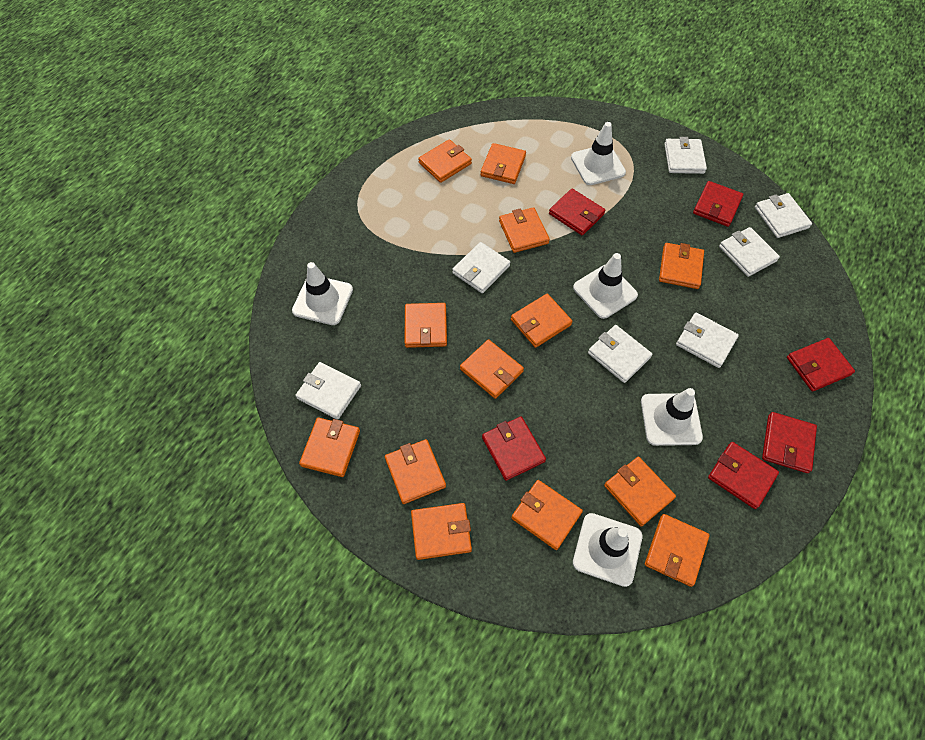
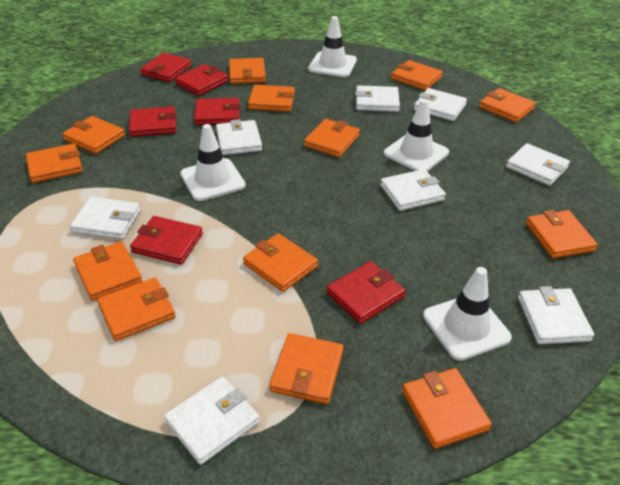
white traffic cone: [292,262,353,325] [571,122,626,185] [573,253,638,319] [573,513,642,587] [641,388,703,446] = 5 -> [180,124,246,201] [308,16,357,77] [384,99,449,172] [423,267,512,361] = 4
white wallet: [295,362,361,420] [452,242,510,293] [588,325,652,383] [664,137,707,174] [676,312,739,368] [719,227,780,277] [755,193,812,238] = 7 -> [70,197,140,239] [164,377,260,465] [216,119,262,155] [355,85,400,112] [380,169,446,211] [414,88,467,121] [506,143,570,186] [518,286,594,344] = 8

